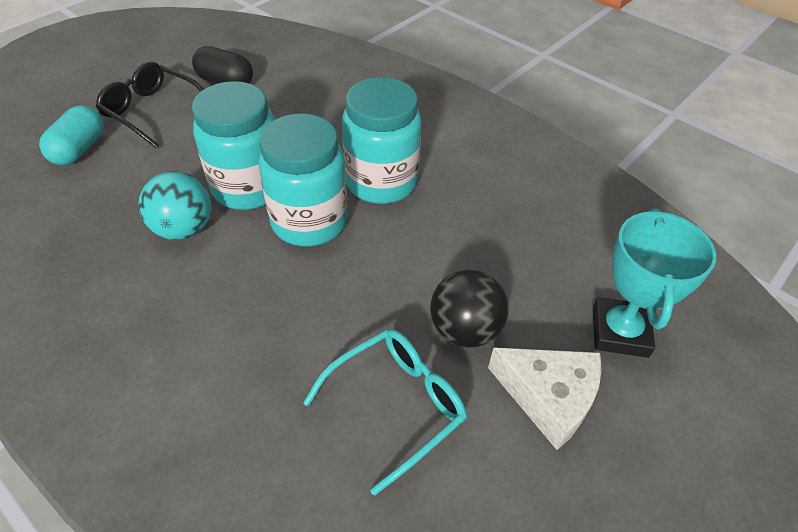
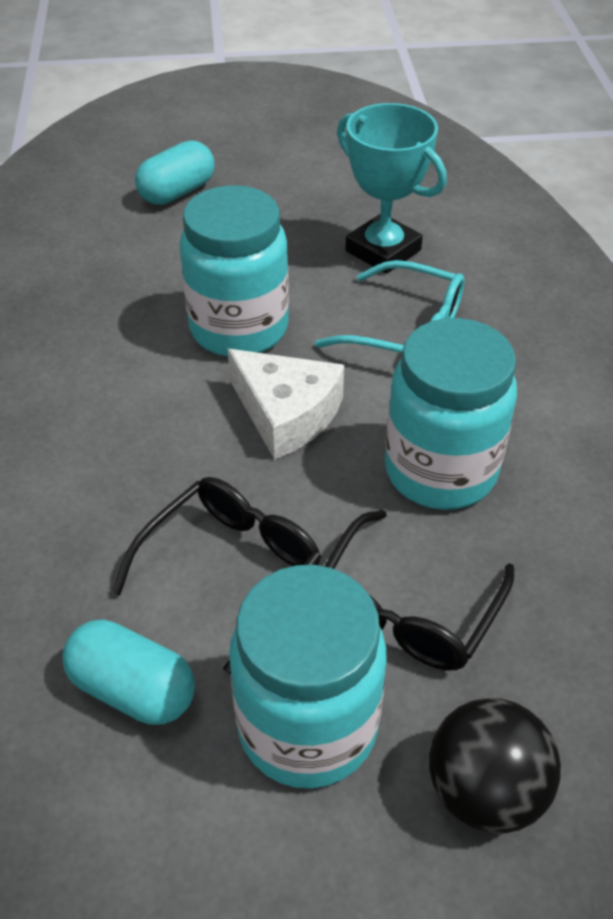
black capsule: [192,46,253,84] = 1 -> none = 0
black glasses: [96,62,204,149] = 1 -> [112,477,321,674] [325,510,514,670] = 2
turquoise ball: [139,171,212,240] = 1 -> none = 0
turquoise capsule: [39,105,104,165] = 1 -> [62,620,195,725] [135,140,215,205] = 2

